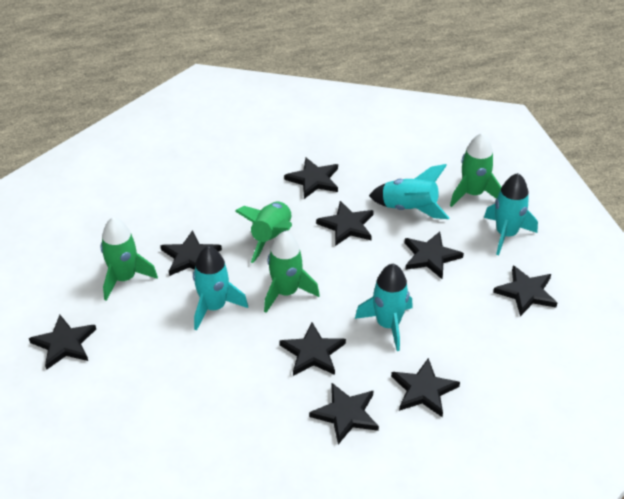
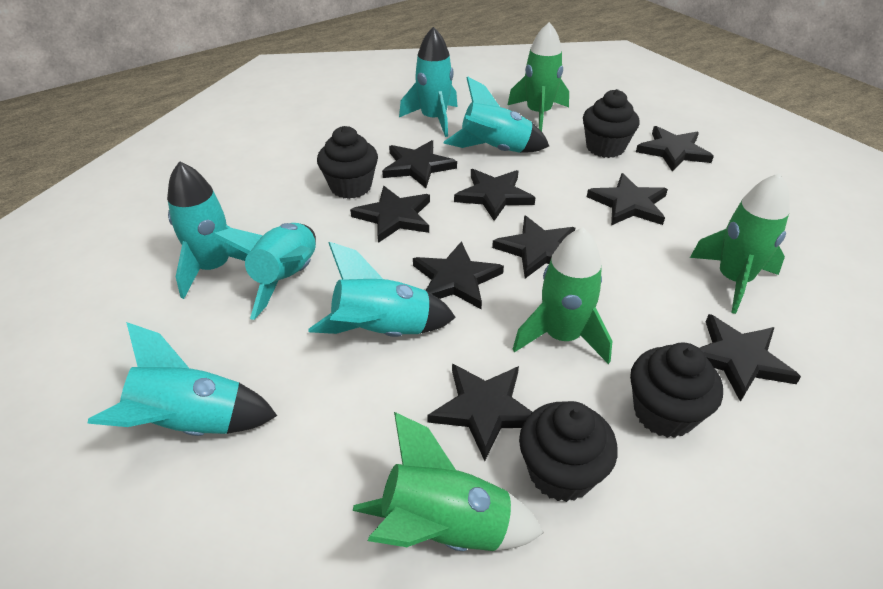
black cupcake: none = 0 -> [317,126,378,199] [519,401,618,502] [583,89,640,158] [630,342,723,438] = 4
turquoise rocket: [193,246,248,330] [355,264,413,351] [369,164,449,219] [484,173,538,255] = 4 -> [87,322,277,436] [167,161,248,299] [212,223,316,320] [309,242,456,337] [399,27,457,137] [444,76,549,153] = 6

